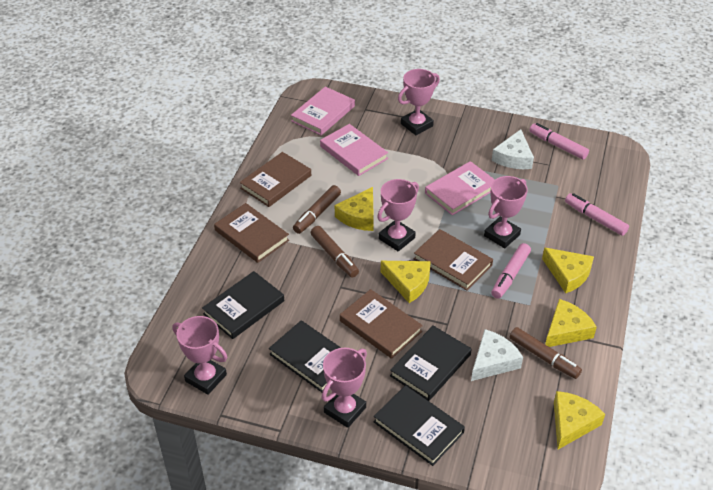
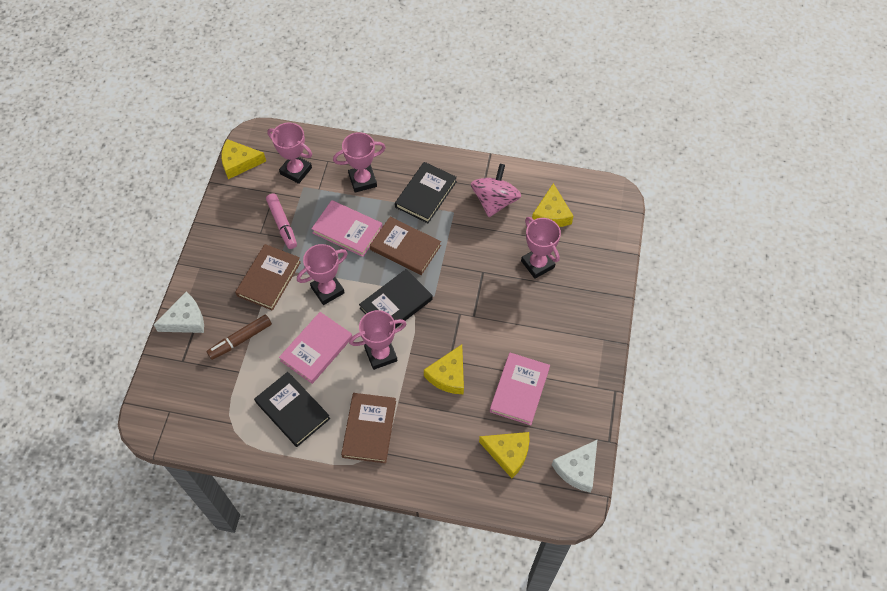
black book: [202,271,284,339] [269,320,341,392] [374,385,465,466] [390,326,472,401] = 4 -> [254,372,330,447] [359,269,433,328] [395,162,457,223] = 3
brown book: [214,203,289,263] [240,152,311,207] [340,289,423,359] [414,229,493,291] = 4 -> [235,244,301,311] [341,393,396,463] [370,217,441,275] = 3
brown marker: [293,185,341,234] [311,226,359,278] [510,327,582,379] = 3 -> [206,315,272,360] = 1
pink marker: [491,243,531,299] [529,123,589,159] [565,193,629,236] = 3 -> [266,193,297,249] = 1
pink spinning top: none = 0 -> [471,164,521,217] = 1
yellow cheese: [335,187,374,231] [381,261,431,303] [542,247,594,293] [545,299,597,347] [554,391,605,449] = 5 -> [221,139,266,179] [424,344,464,394] [479,432,529,478] [532,183,574,227] = 4

